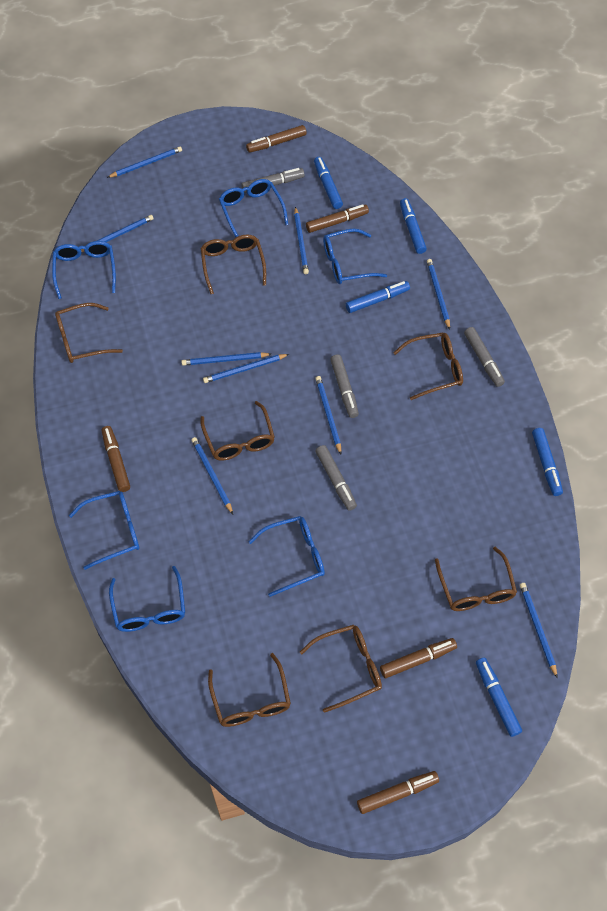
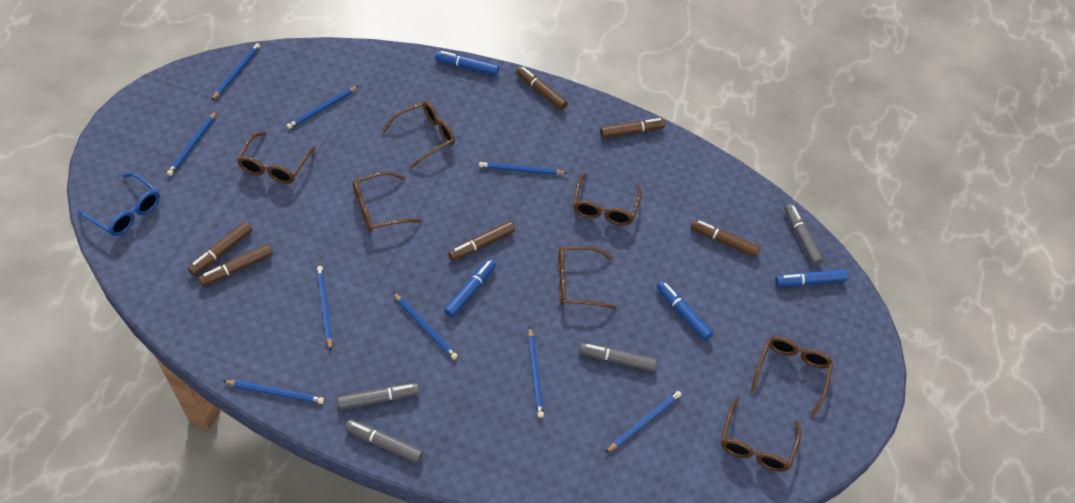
blue glasses: [52,241,116,299] [69,491,140,570] [109,566,185,632] [219,179,288,237] [248,516,325,597] [323,229,387,284] = 6 -> [77,173,160,236] = 1
blue marker: [314,157,343,209] [346,281,410,313] [400,198,427,254] [476,658,522,737] [532,428,563,496] = 5 -> [435,51,499,76] [444,259,496,318] [656,281,713,341] [775,269,848,286] = 4
brown marker: [102,426,130,492] [246,125,307,153] [306,204,369,233] [357,771,439,814] [380,638,457,678] = 5 -> [188,222,252,276] [198,244,273,286] [448,221,515,261] [516,66,568,110] [600,118,665,138] [691,220,760,257] = 6

